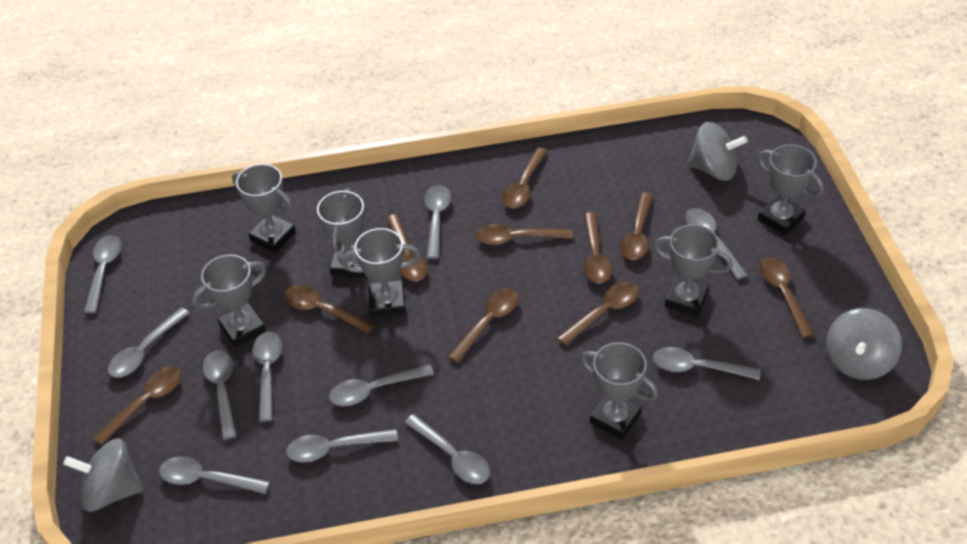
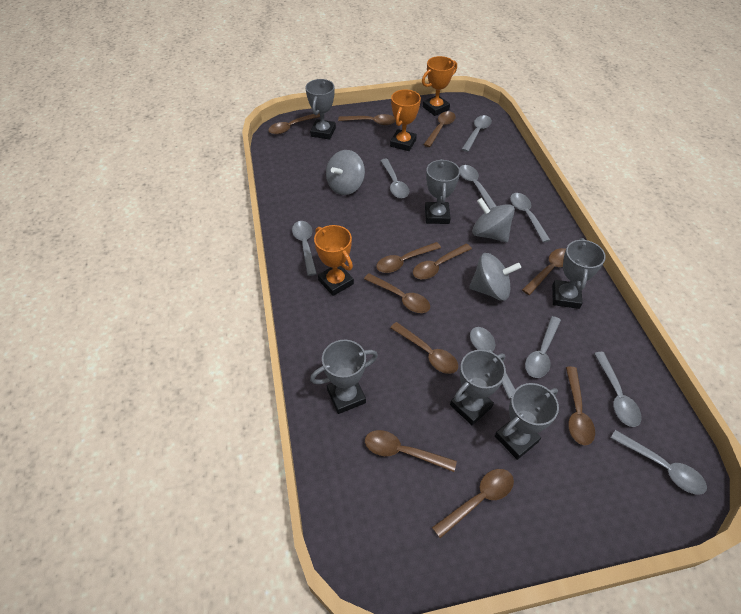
brown spoon: [93,366,182,445] [284,285,375,334] [386,214,428,281] [448,288,519,363] [475,224,573,245] [502,148,547,208] [557,282,639,346] [583,212,612,283] [620,192,653,260] [759,257,814,338] = 10 -> [268,113,320,134] [338,114,396,125] [364,273,430,313] [365,430,457,472] [376,242,441,273] [390,322,458,374] [413,243,472,279] [423,111,456,147] [432,469,514,538] [522,248,566,295] [566,367,595,445] = 11
grey spoon: [84,235,122,314] [108,307,189,378] [159,457,270,494] [203,350,237,440] [252,332,282,422] [286,429,398,462] [329,364,434,406] [404,414,490,484] [424,185,451,259] [653,347,761,380] [685,208,748,280] = 11 -> [292,221,317,276] [380,159,409,198] [460,165,496,209] [462,115,492,152] [470,327,515,399] [510,193,550,242] [525,316,561,378] [594,352,642,427] [611,430,707,495] = 9
grey trophy: [192,254,266,347] [232,164,296,253] [317,188,365,278] [341,228,421,317] [580,342,658,440] [653,224,733,317] [758,144,824,235] = 7 -> [306,79,336,140] [310,340,378,414] [425,159,460,224] [450,350,506,425] [495,383,559,460] [552,238,606,309] = 6
orange trophy: none = 0 -> [314,225,354,296] [390,89,421,151] [422,56,457,116] = 3

